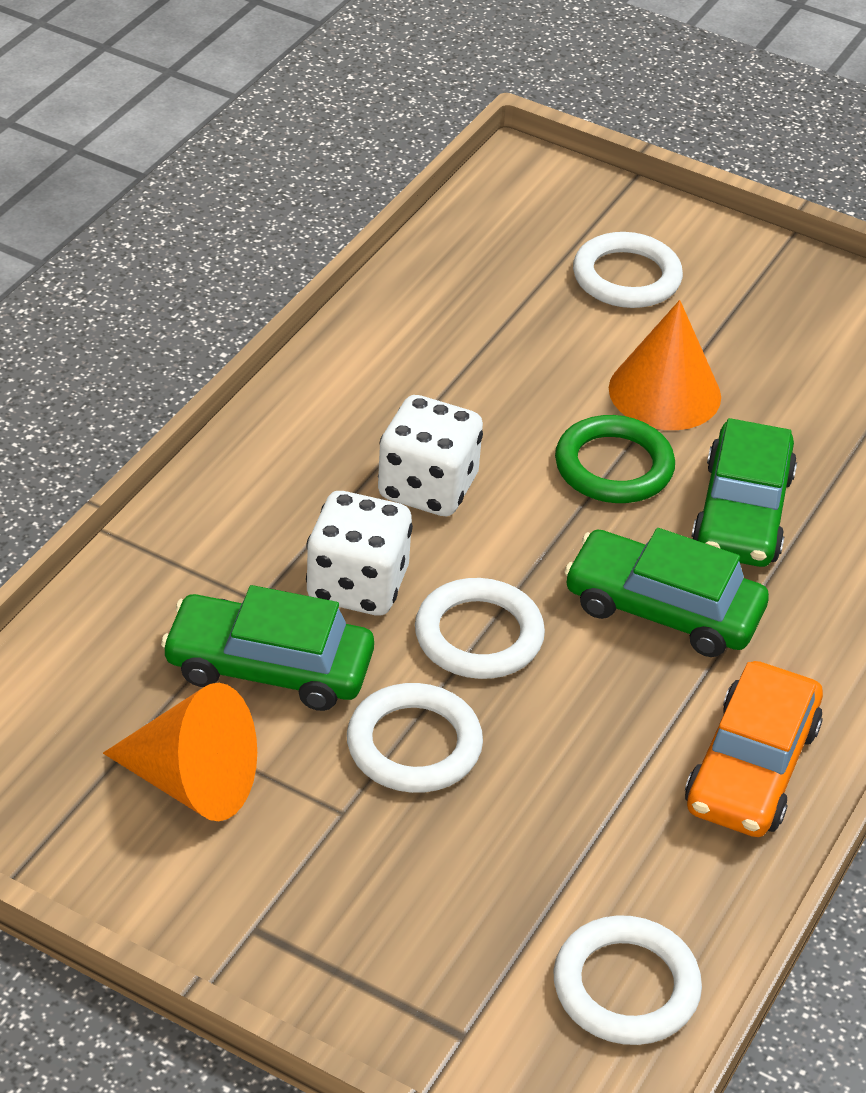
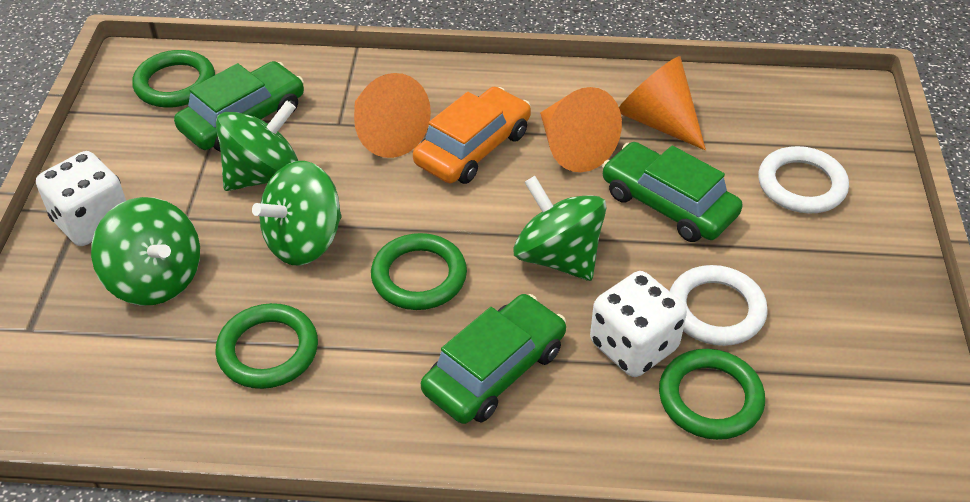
green ring: [555,415,675,503] = 1 -> [132,50,215,108] [215,303,318,389] [371,233,467,310] [659,349,765,440] = 4
green spinning top: none = 0 -> [91,197,200,305] [216,101,298,191] [252,161,342,266] [513,176,607,281] = 4
orange cone: [103,683,257,821] [609,300,721,430] = 2 -> [354,73,431,158] [540,87,622,172] [619,56,706,150] = 3
white ring: [347,683,483,793] [415,578,545,679] [553,915,702,1045] [573,232,683,308] = 4 -> [670,265,768,346] [758,146,849,213] = 2

